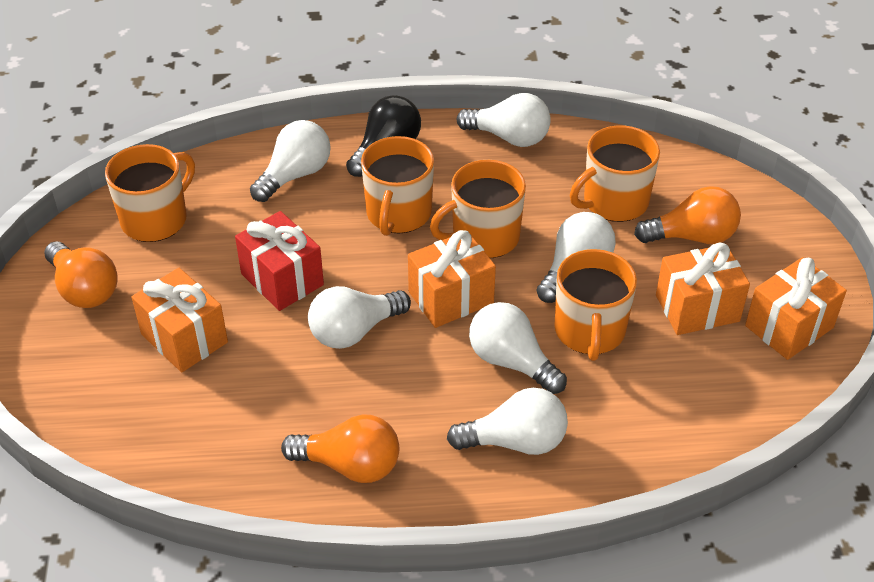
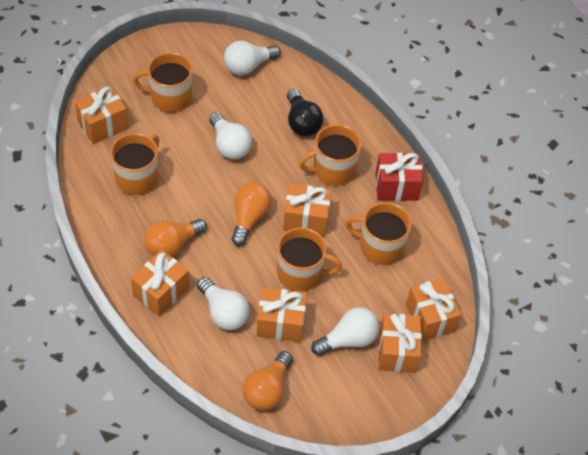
orange gift: [132,268,228,372] [408,230,496,328] [656,243,750,335] [745,257,847,360] = 4 -> [75,86,129,144] [131,250,189,317] [256,287,307,342] [283,183,331,236] [378,313,422,373] [406,278,461,341] = 6
white light bulb: [250,120,331,202] [308,286,411,349] [447,388,568,455] [457,93,551,147] [469,302,567,394] [536,212,616,303] = 6 -> [197,277,250,330] [209,112,252,159] [224,41,281,75] [311,307,380,356] = 4

